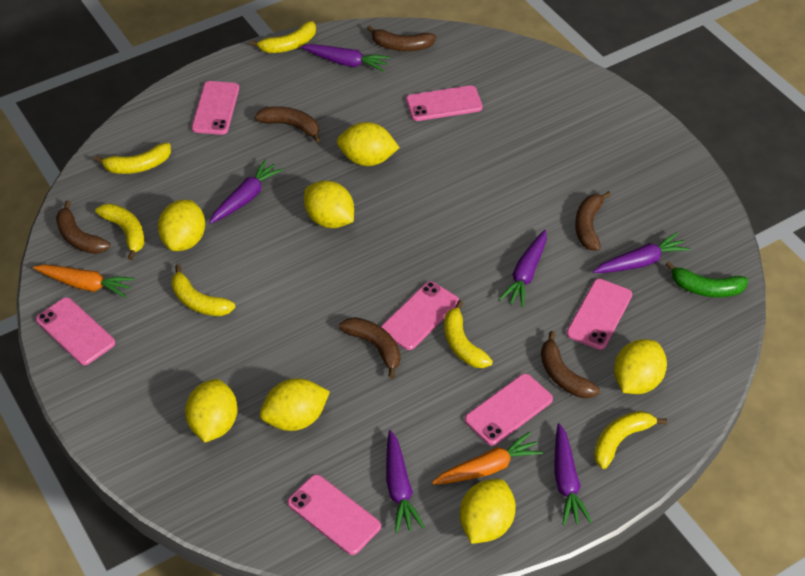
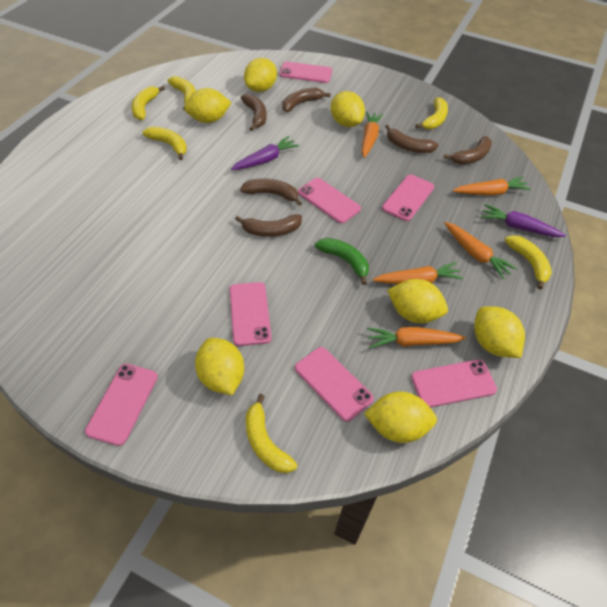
orange carrot: [33,264,135,298] [432,432,543,485] = 2 -> [361,111,383,158] [367,327,466,348] [373,262,464,284] [444,222,517,279] [453,177,531,196] = 5
purple carrot: [209,159,283,224] [301,44,390,72] [386,430,425,533] [499,230,547,308] [554,423,592,526] [593,232,690,273] = 6 -> [231,136,299,170] [481,204,566,237] = 2

